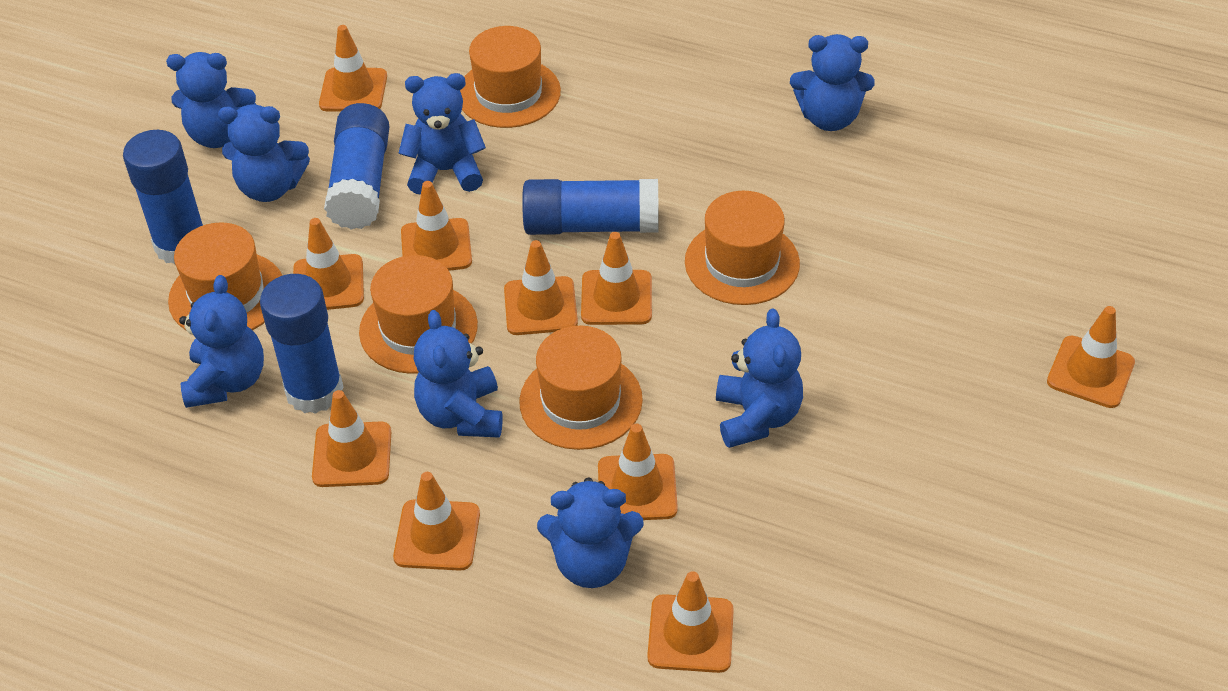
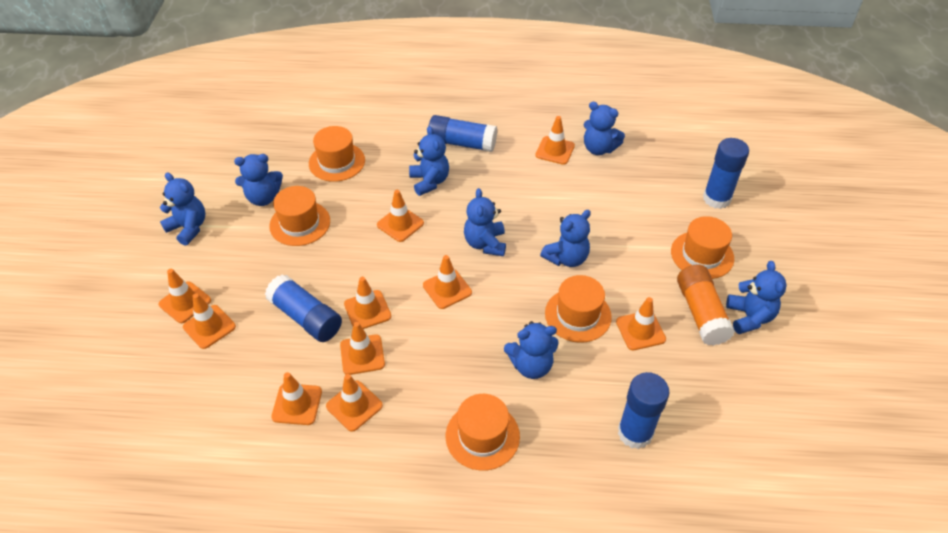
orange glue stick: none = 0 -> [677,264,735,346] = 1

